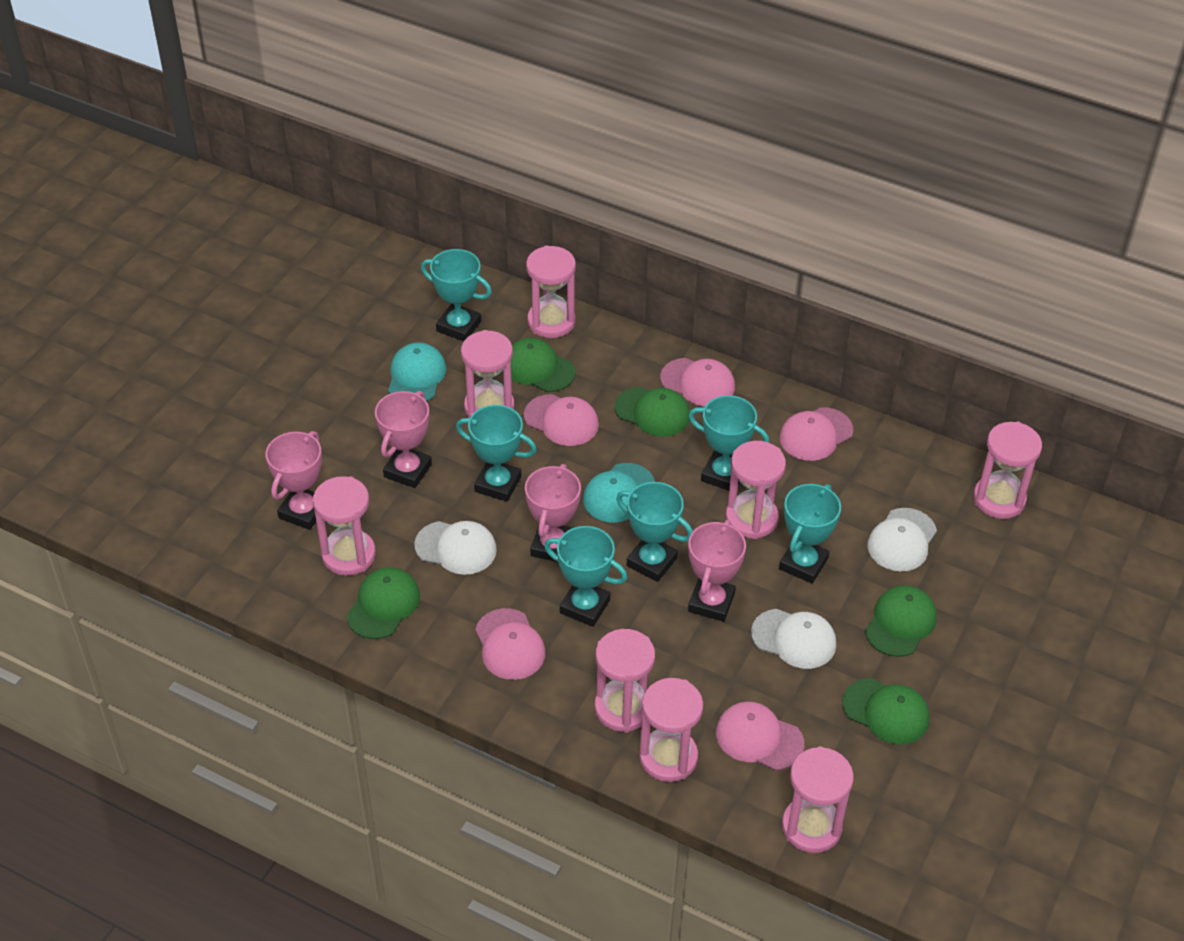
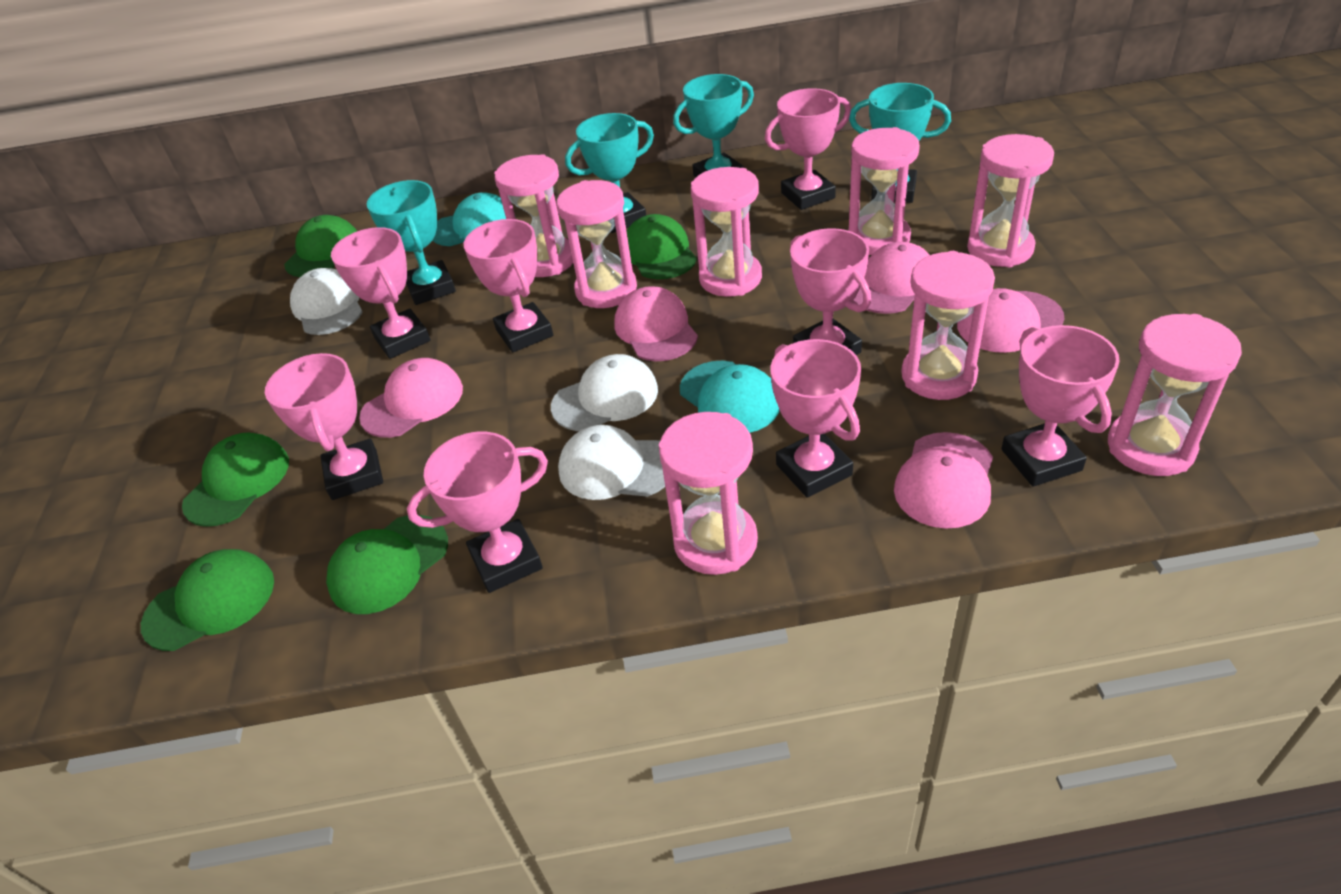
pink trophy: [265,431,322,530] [375,391,432,488] [525,464,581,562] [688,520,746,622] = 4 -> [265,353,383,500] [331,227,430,359] [407,432,548,593] [464,219,553,353] [765,88,851,210] [770,339,861,498] [790,228,871,355] [1001,325,1120,487] = 8
turquoise trophy: [421,249,492,341] [456,405,537,502] [544,526,627,627] [616,482,693,582] [688,395,769,491] [779,484,841,584] = 6 -> [367,180,456,305] [565,113,654,233] [673,74,754,177] [849,83,951,203] = 4

